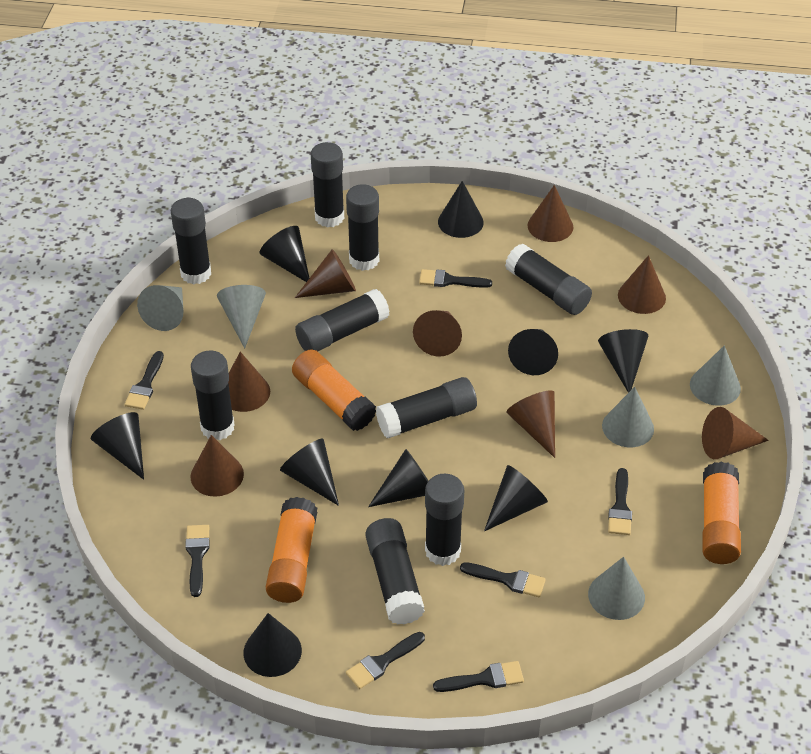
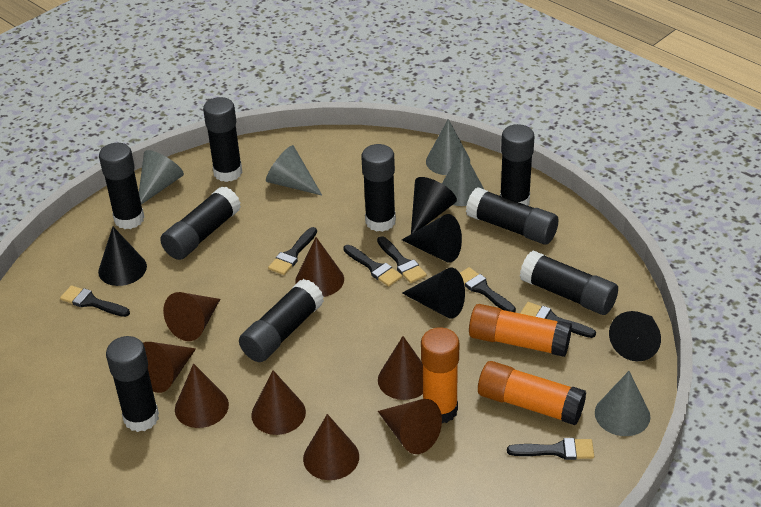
black cone: [91,412,144,480] [244,613,302,677] [260,226,309,282] [280,439,339,506] [368,449,429,507] [438,181,484,238] [484,465,548,531] [508,329,558,375] [598,329,648,393] = 9 -> [98,226,147,286] [402,214,462,263] [402,268,465,319] [411,177,457,234] [609,311,661,361] = 5

